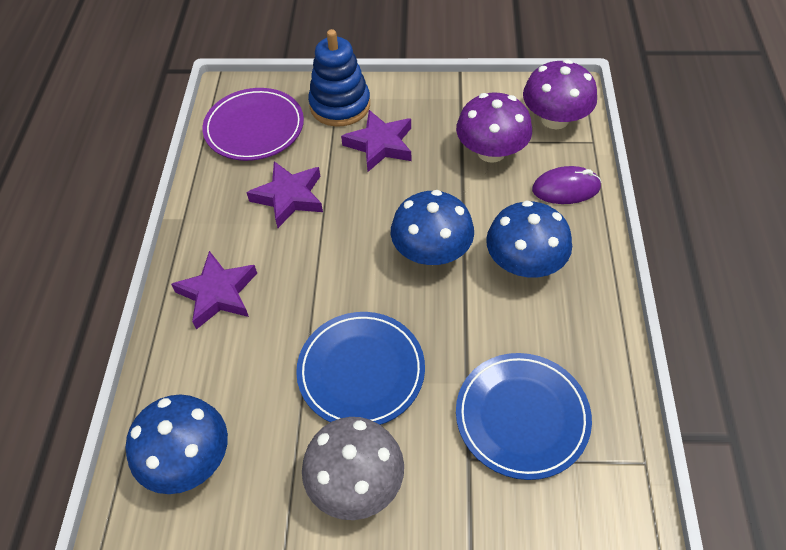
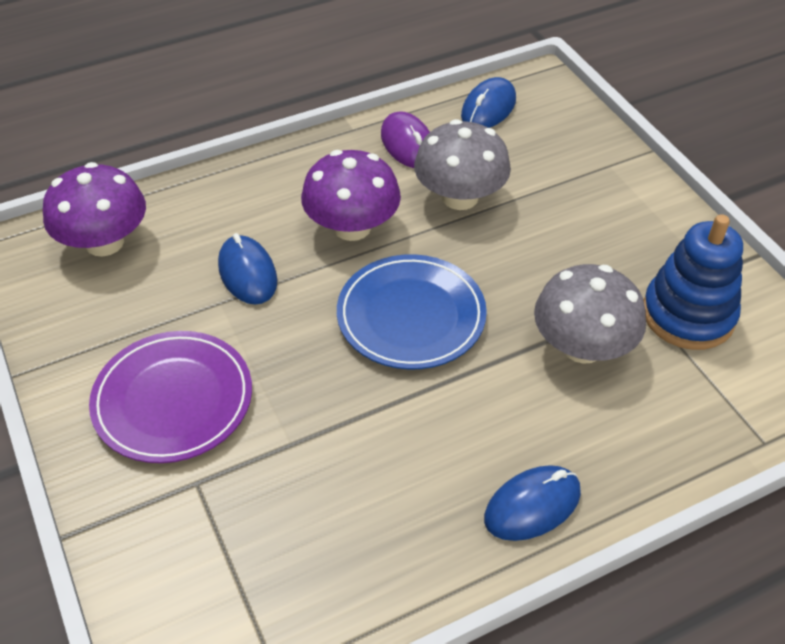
blue mouse: none = 0 -> [218,233,277,305] [461,77,516,128] [484,465,581,541] = 3
blue mushroom: [126,395,228,494] [391,190,474,265] [486,200,572,278] = 3 -> none = 0
blue plate: [296,312,425,425] [456,353,592,480] = 2 -> [337,254,487,370] = 1
grey mushroom: [302,417,404,520] = 1 -> [414,119,511,210] [534,264,646,364] = 2
purple star: [171,251,257,330] [246,161,323,228] [341,110,411,172] = 3 -> none = 0

